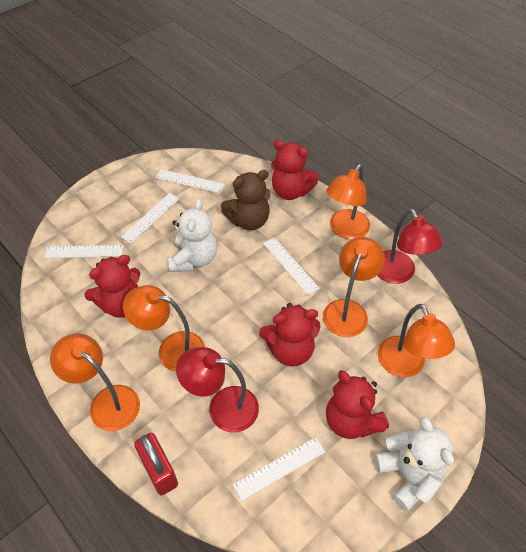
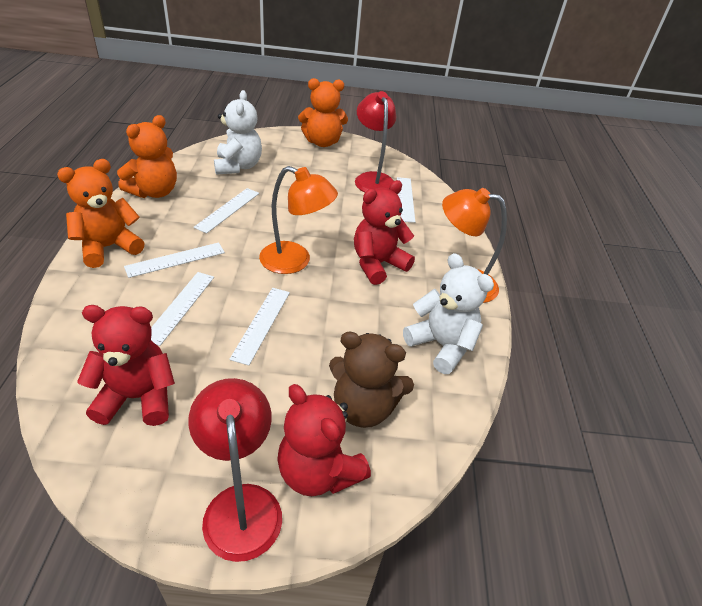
orange lamp: [50,333,140,431] [123,285,205,372] [323,237,385,337] [326,164,370,239] [378,304,455,377] = 5 -> [259,166,338,274] [442,188,507,303] = 2
orange teddy bear: none = 0 -> [57,159,145,268] [117,115,177,198] [298,78,348,147] = 3
red padlock: [134,433,178,496] = 1 -> none = 0
red teddy bear: [85,255,140,318] [259,303,320,366] [271,140,319,200] [326,370,389,439] = 4 -> [77,305,175,426] [277,384,371,496] [354,180,415,285] = 3

